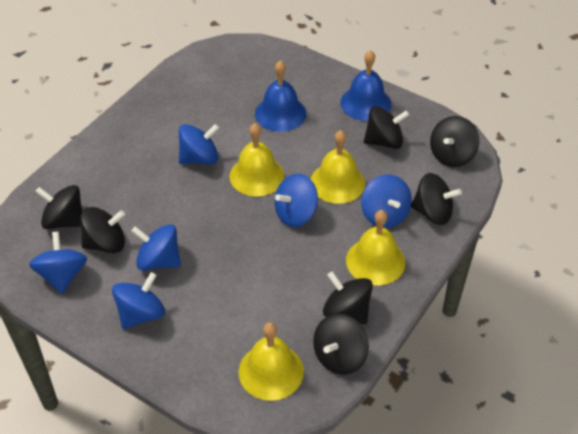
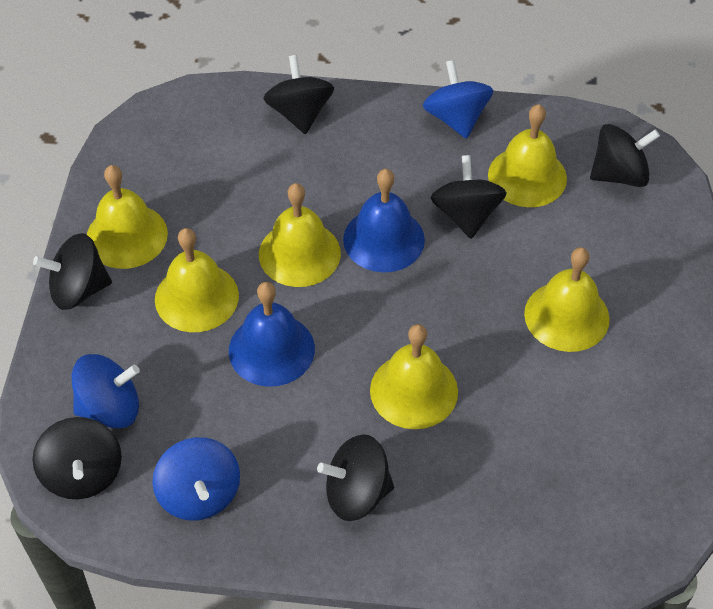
black spinning top: [35,185,82,229] [80,207,125,253] [313,314,369,375] [323,271,373,324] [364,106,409,149] [411,173,462,225] [430,116,480,167] = 7 -> [33,233,112,310] [33,417,122,499] [263,55,334,134] [317,434,394,521] [431,155,507,239] [590,124,660,187] = 6
blue spinning top: [29,231,87,294] [112,272,165,329] [131,224,181,270] [179,124,219,164] [274,173,318,227] [361,174,412,228] = 6 -> [72,354,140,429] [152,437,240,520] [423,60,493,139] = 3
yellow bell: [230,123,284,196] [239,322,304,401] [311,130,365,204] [346,210,405,285] = 4 -> [87,165,168,269] [155,228,239,332] [259,183,341,287] [370,324,458,429] [488,104,567,207] [524,247,610,352] = 6

